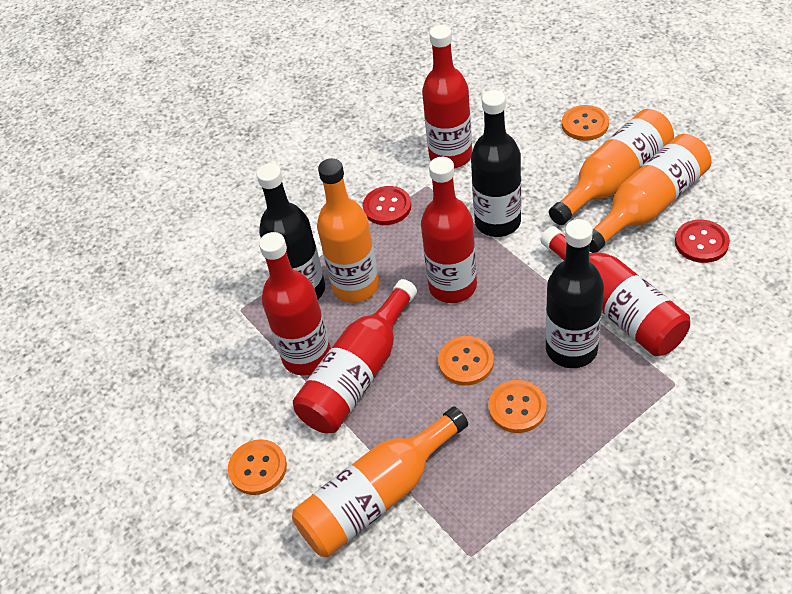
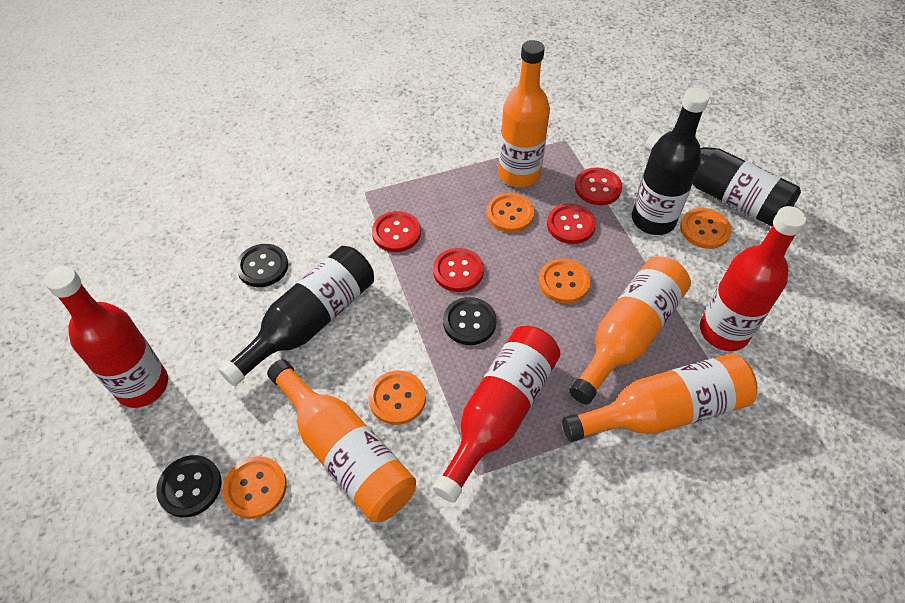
black button: none = 0 -> [156,455,222,517] [236,244,288,287] [443,297,497,345] = 3
orange button: [228,439,287,495] [438,336,494,386] [488,380,547,433] [562,105,609,141] = 4 -> [222,456,287,519] [368,370,426,425] [486,193,534,233] [539,258,591,303] [680,208,731,249] = 5
red bottle: [259,232,331,376] [293,279,417,433] [421,157,477,303] [422,25,472,169] [540,226,690,356] = 5 -> [45,266,168,408] [433,326,561,503] [700,206,806,351] = 3
red button: [363,186,411,225] [675,219,730,263] = 2 -> [372,211,421,252] [433,248,484,292] [547,203,596,244] [575,167,622,205] = 4

